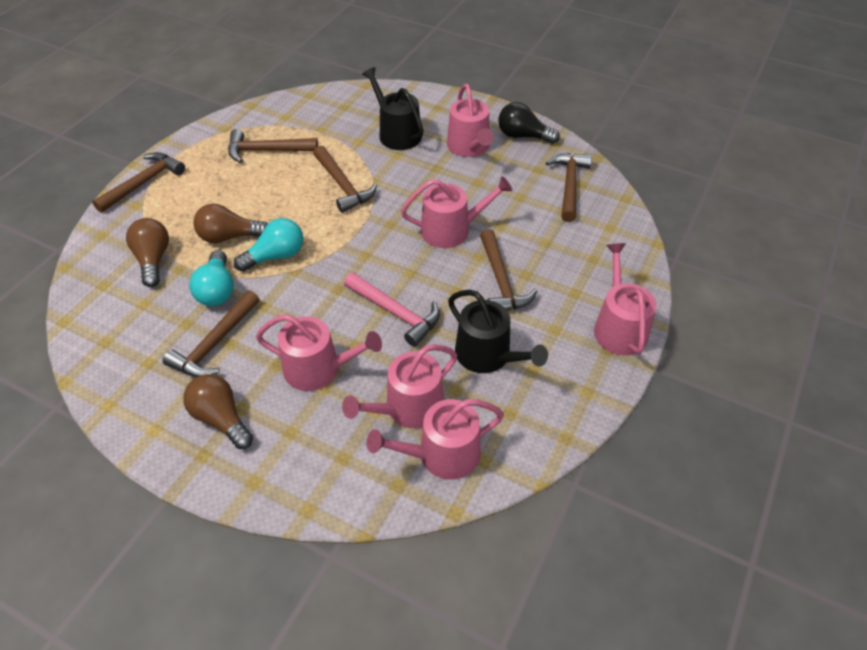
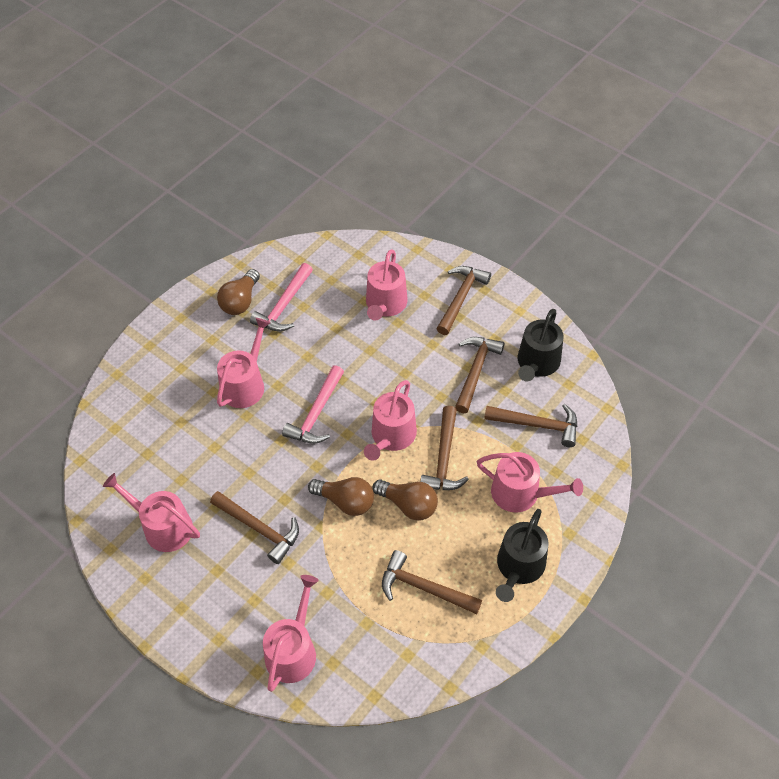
black light bulb: [499,102,560,144] = 1 -> none = 0
pink hammer: [344,272,440,347] = 1 -> [250,263,313,332] [282,365,344,444] = 2
turquoise light bulb: [189,250,234,306] [234,218,303,272] = 2 -> none = 0

